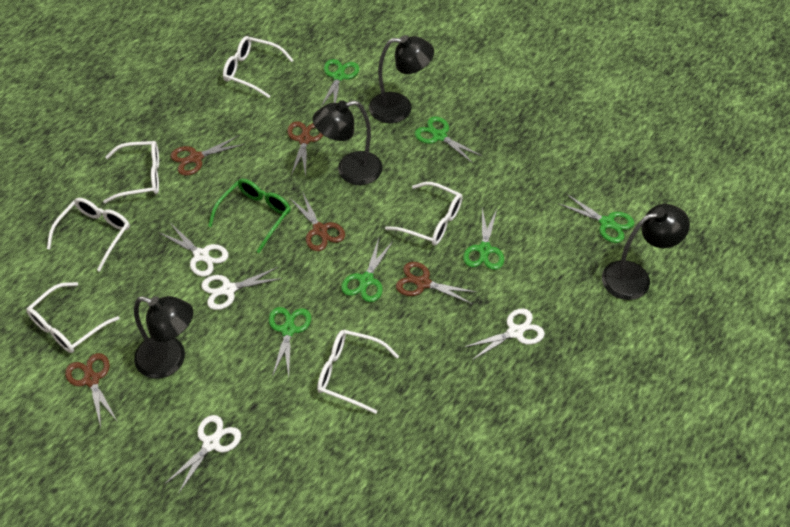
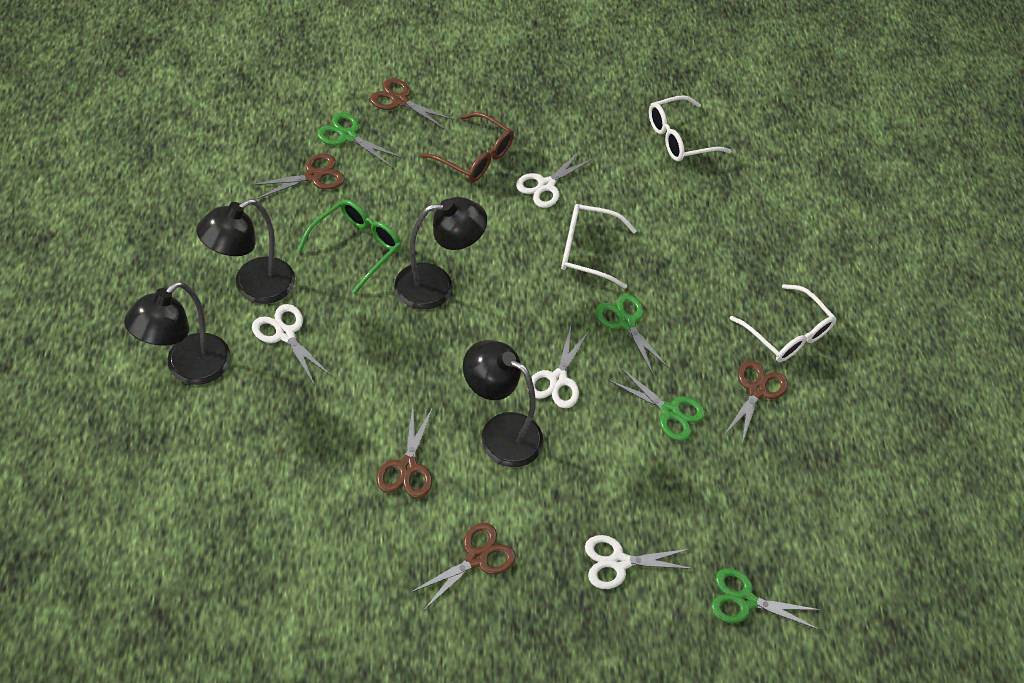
brown glasses: none = 0 -> [420,112,514,182] = 1
green scissors: [269,307,311,377] [320,59,359,108] [341,238,393,302] [414,117,482,164] [463,208,504,270] [559,194,634,243] = 6 -> [317,112,402,168] [595,294,670,374] [609,367,705,441] [711,568,821,630] = 4
white glasses: [26,282,120,353] [47,198,130,272] [103,141,159,203] [223,36,294,98] [317,330,399,414] [385,182,462,246] = 6 -> [561,204,637,289] [649,95,731,161] [730,284,836,362] = 3

